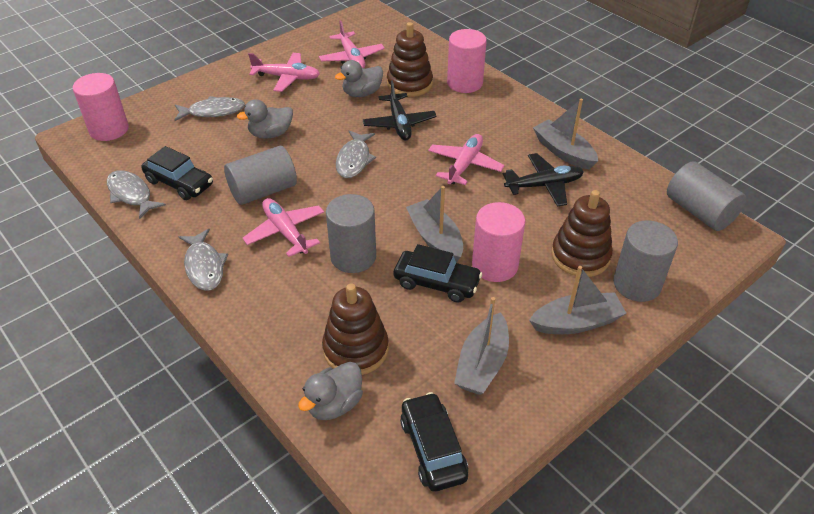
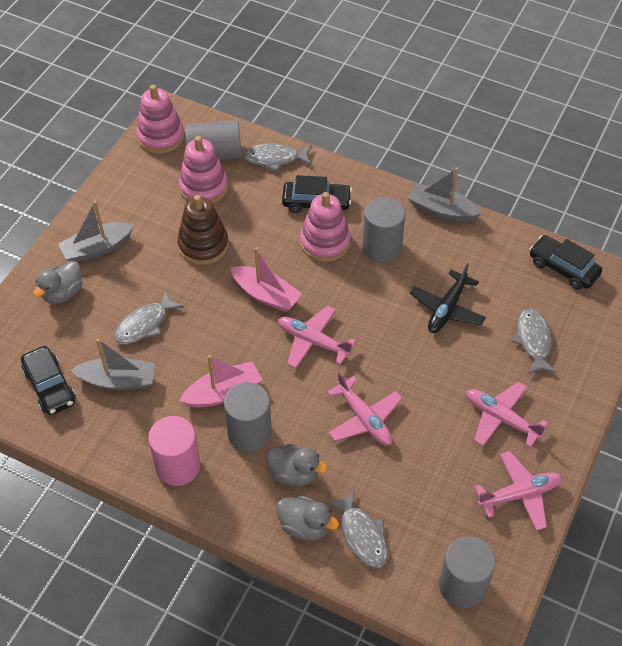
black plane: [363,80,437,140] [503,153,584,207] = 2 -> [410,263,486,333] = 1
brown stacking toy: [322,284,388,375] [387,22,433,97] [551,190,613,277] = 3 -> [177,195,229,265] = 1
grey boat: [406,186,463,263] [454,297,509,395] [529,266,627,334] [533,99,598,170] = 4 -> [58,201,134,262] [71,339,155,390] [408,167,482,222] = 3
pink boat: none = 0 -> [179,355,262,408] [230,247,302,312] = 2
pink cylinder: [73,73,129,141] [447,29,487,93] [472,202,525,282] = 3 -> [148,416,201,486] = 1
pink stacking toy: none = 0 -> [136,85,184,154] [179,136,228,204] [300,192,351,262] = 3

